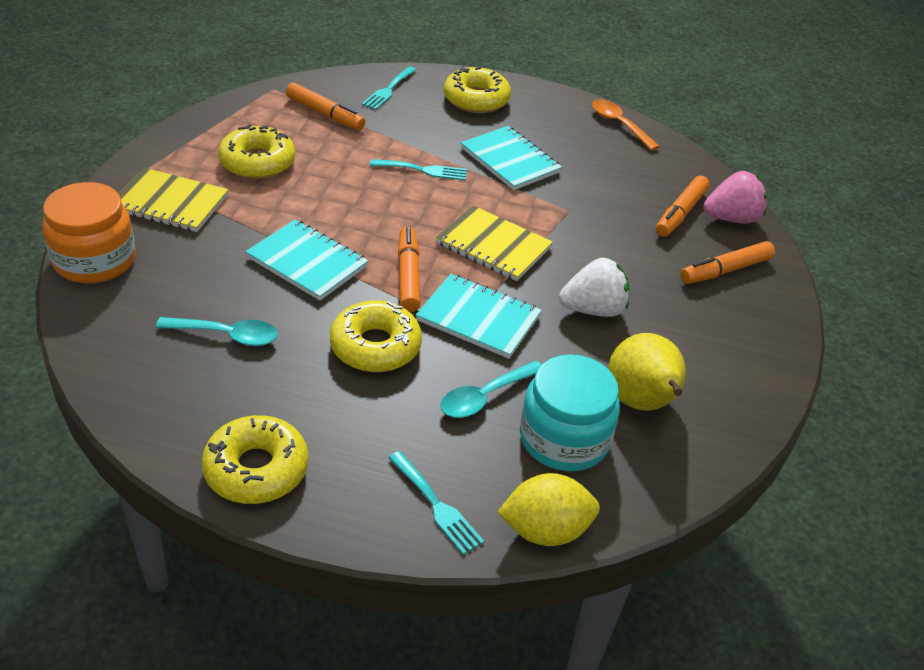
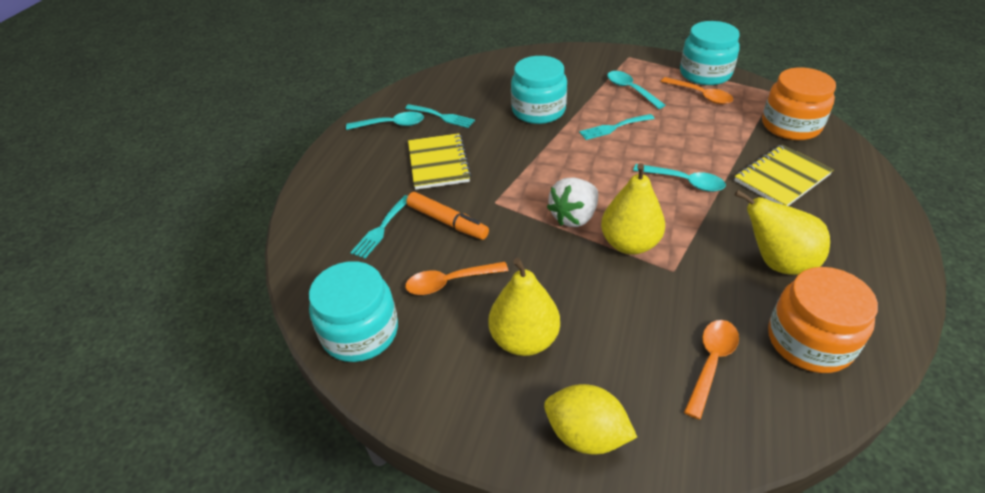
orange jar: [42,182,136,284] = 1 -> [762,67,836,140] [768,267,878,373] = 2
orange marker: [286,82,365,131] [398,226,421,312] [656,176,710,237] [680,241,775,284] = 4 -> [406,192,489,240] = 1
orange spoon: [592,99,660,150] = 1 -> [405,262,508,295] [661,77,733,104] [684,320,739,420] = 3
pink strawberry: [703,171,767,224] = 1 -> none = 0
turquoise jar: [520,354,620,471] = 1 -> [309,261,398,362] [511,56,567,124] [680,21,740,85] = 3
turquoise notebook: [245,219,368,301] [416,274,542,359] [461,126,562,190] = 3 -> none = 0
turquoise spoon: [156,317,278,346] [440,361,541,418] = 2 -> [346,112,424,130] [607,71,665,109] [633,164,726,192] = 3
yellow donut: [201,415,309,504] [218,124,295,179] [330,300,422,372] [444,66,511,113] = 4 -> none = 0
yellow pear: [608,333,686,411] = 1 -> [488,258,560,356] [601,163,665,255] [734,190,830,275] = 3

